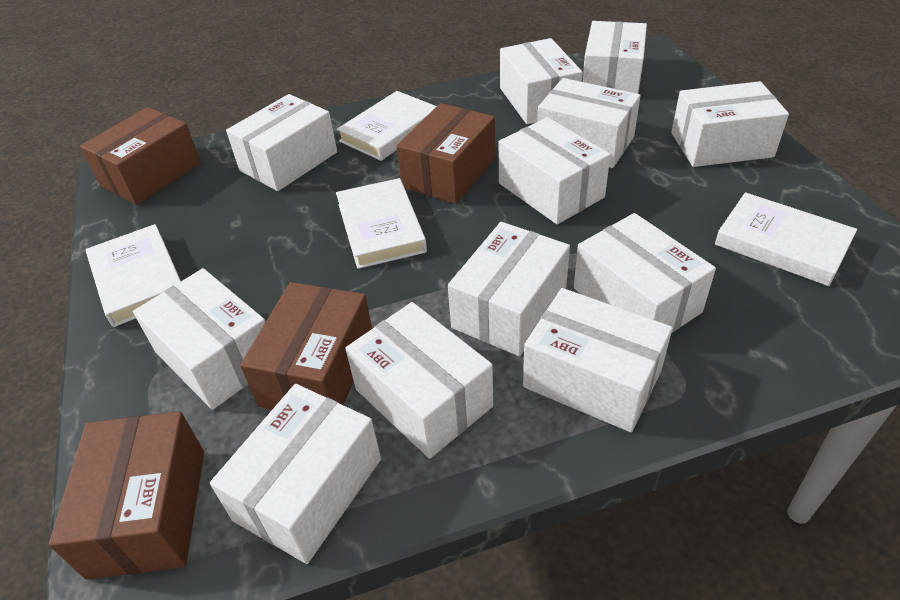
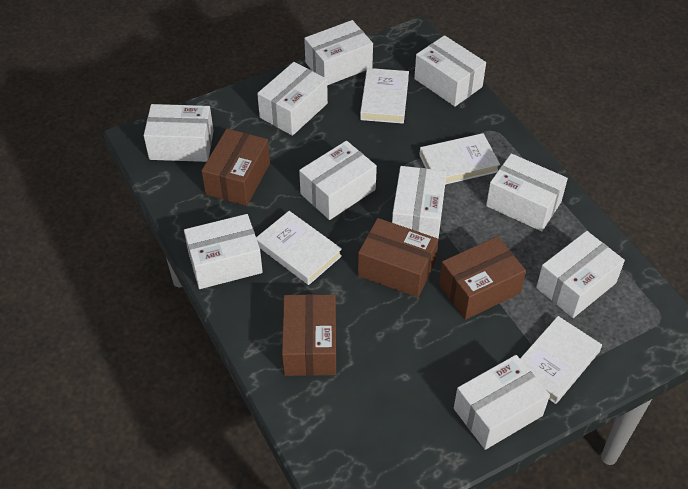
white box: [133,268,266,410] [210,384,381,564] [226,94,337,191] [345,302,493,459] [448,222,570,356] [499,117,610,224] [500,38,583,124] [523,288,673,432] [537,78,640,168] [574,213,716,333] [582,21,647,94] [671,81,789,167] = 12 -> [144,104,214,162] [184,214,263,289] [257,62,328,136] [299,141,377,220] [304,20,373,85] [392,166,447,239] [414,35,486,107] [454,355,550,450] [486,153,568,231] [536,231,625,318] = 10

